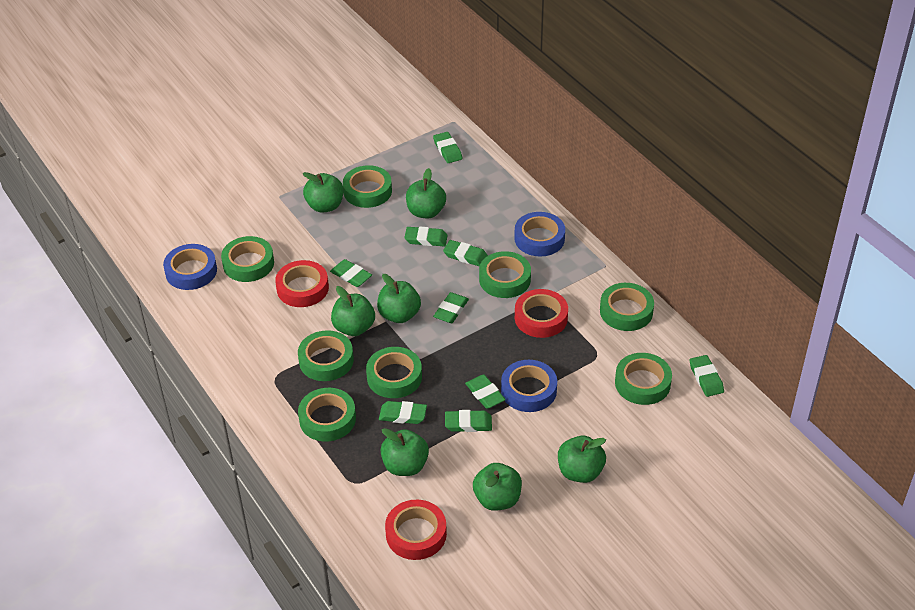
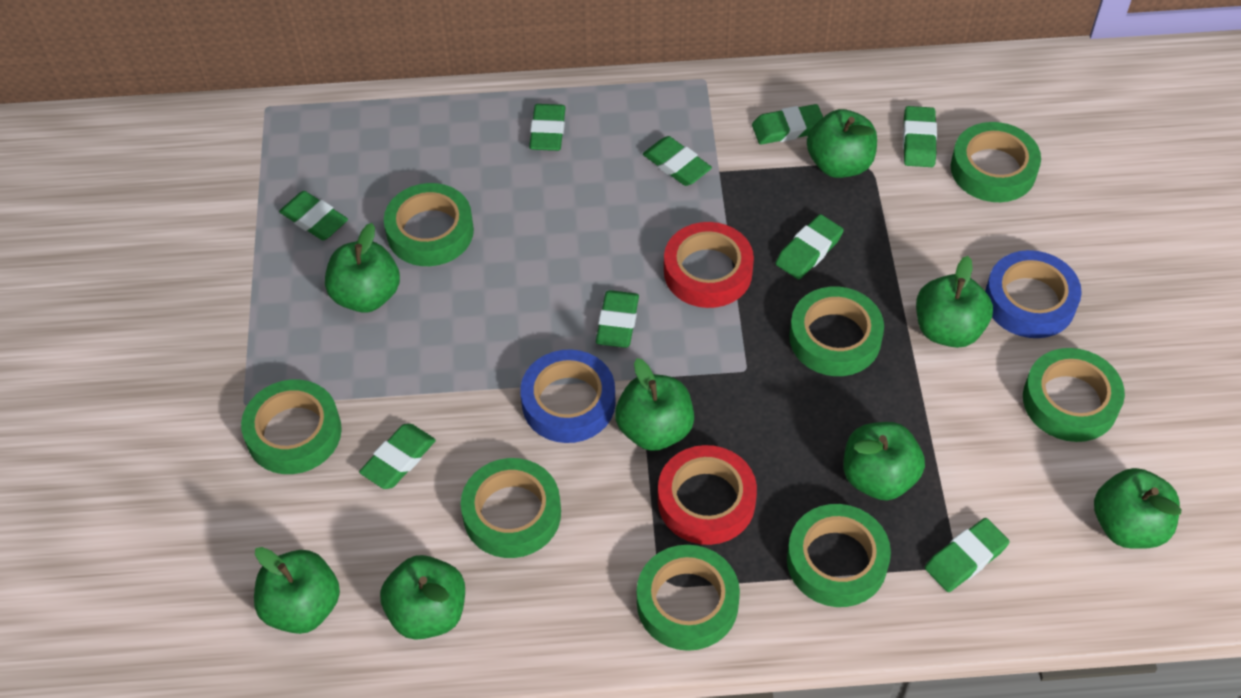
blue tape: [163,244,217,290] [501,360,557,412] [514,212,565,256] = 3 -> [520,349,616,443] [985,250,1082,338] = 2
green apple: [303,172,344,212] [331,286,375,336] [377,274,421,323] [380,428,429,476] [406,168,446,219] [473,463,522,511] [558,436,606,483] = 7 -> [254,547,340,634] [325,223,400,313] [380,555,465,640] [615,358,694,451] [807,109,877,178] [843,422,925,501] [916,256,993,348] [1094,468,1181,549] = 8
red tape: [275,260,329,307] [385,500,447,560] [515,289,568,338] = 3 -> [658,445,757,545] [664,222,754,308] = 2

